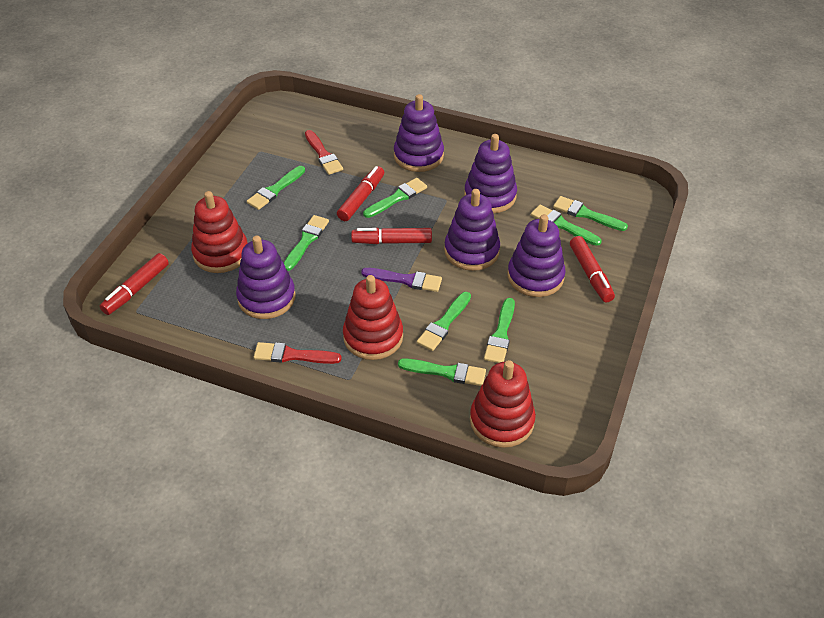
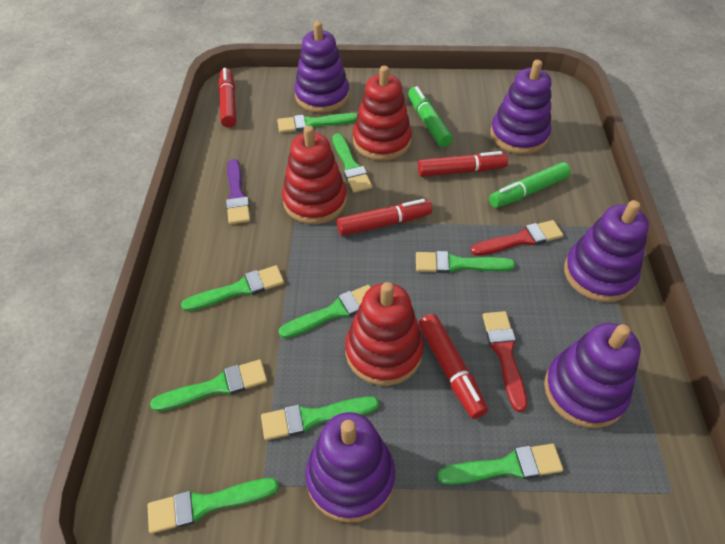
green brush: [247,166,305,210] [284,215,329,271] [363,178,427,218] [398,358,486,386] [417,292,471,351] [484,298,515,363] [531,204,602,246] [553,196,628,231] = 8 -> [147,478,279,534] [150,359,267,411] [181,265,284,311] [261,396,379,440] [277,113,357,133] [279,285,371,339] [333,133,372,193] [416,251,515,273] [437,444,563,485] = 9
green marker: none = 0 -> [408,86,453,147] [489,162,571,208] = 2

